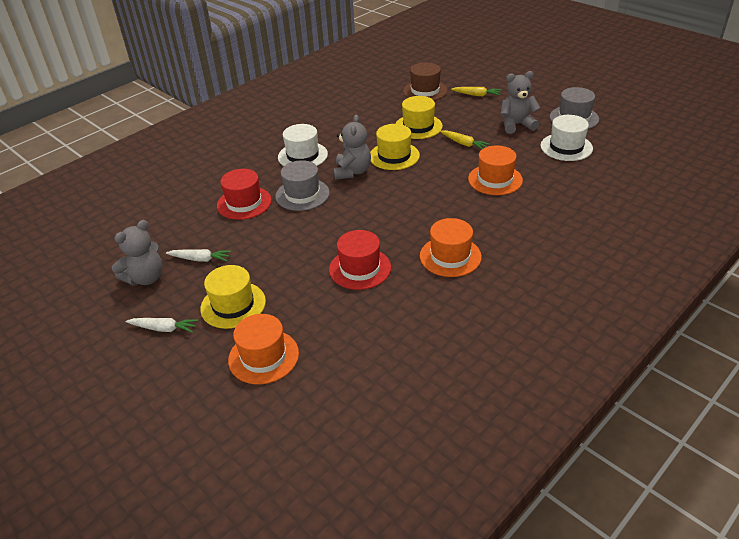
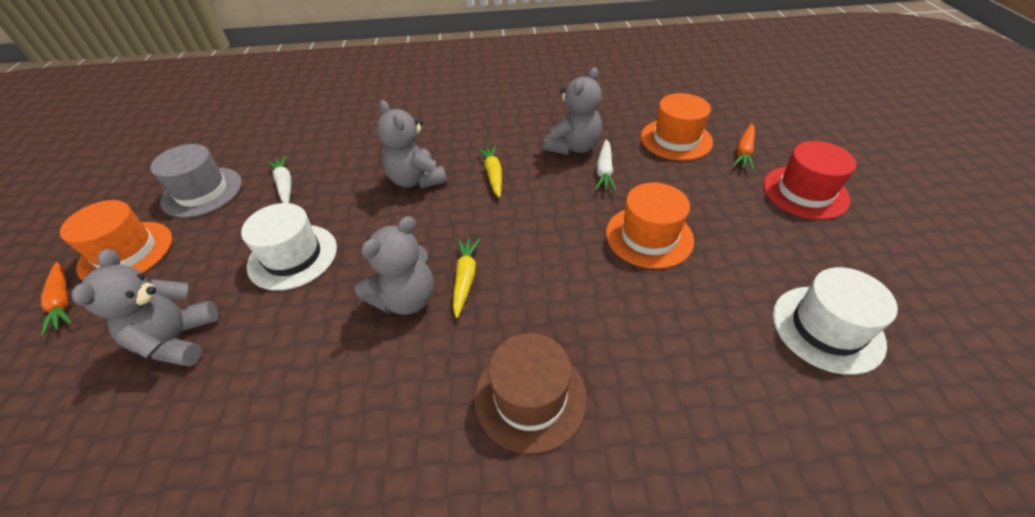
grey hat: [275,160,330,211] [550,87,599,129] = 2 -> [150,144,242,218] = 1
grey teddy bear: [112,220,163,286] [333,115,371,180] [501,71,540,134] = 3 -> [72,249,218,367] [355,216,434,315] [377,100,447,189] [544,67,602,155] = 4
orange carrot: none = 0 -> [41,262,72,336] [732,123,755,171] = 2
red hat: [217,169,272,220] [329,230,391,290] = 2 -> [763,141,856,220] = 1
yellow hat: [200,265,266,329] [370,124,420,170] [395,96,443,139] = 3 -> none = 0

